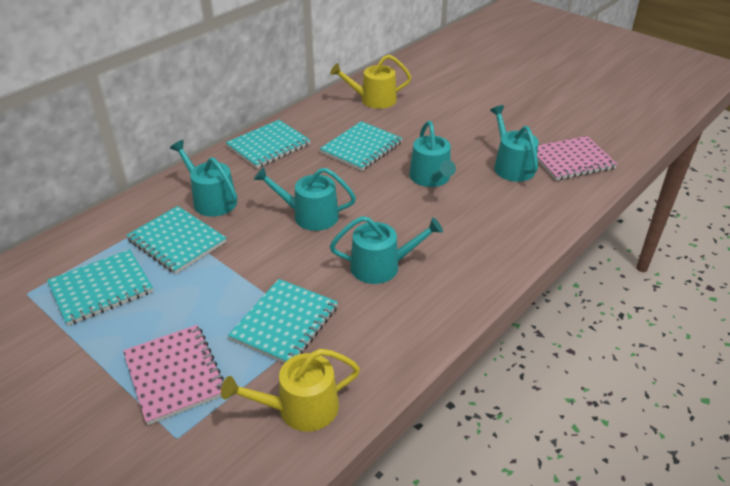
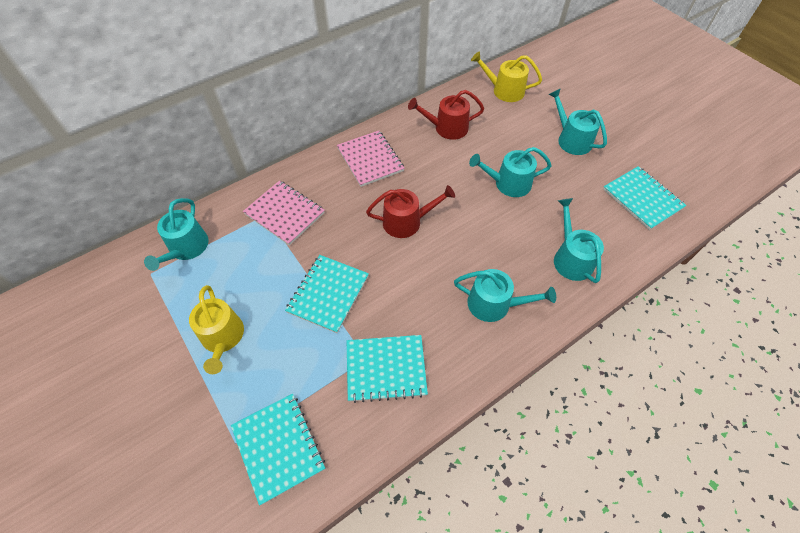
red watering can: none = 0 -> [366,185,455,238] [408,90,484,140] = 2
turquoise notebook: [47,249,153,326] [126,206,227,274] [226,120,311,168] [228,279,338,363] [320,121,403,171] = 5 -> [231,394,325,506] [285,255,369,333] [347,335,428,403] [603,166,687,230] = 4

